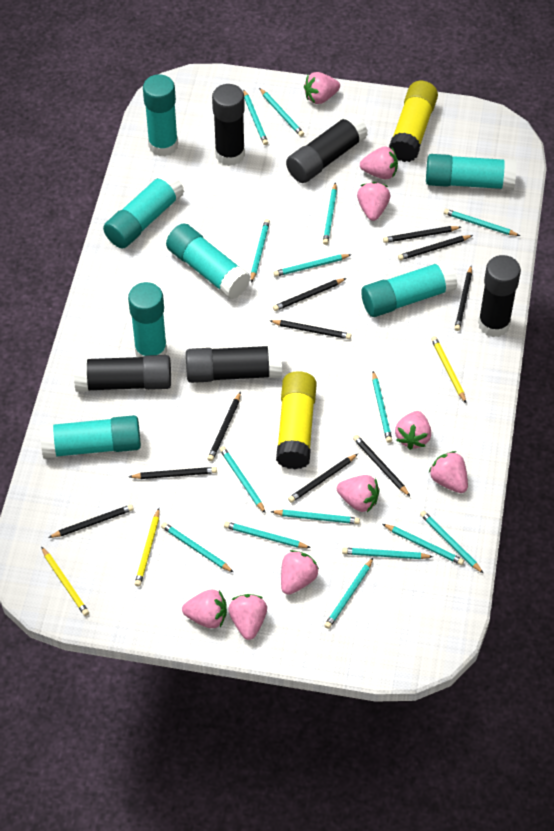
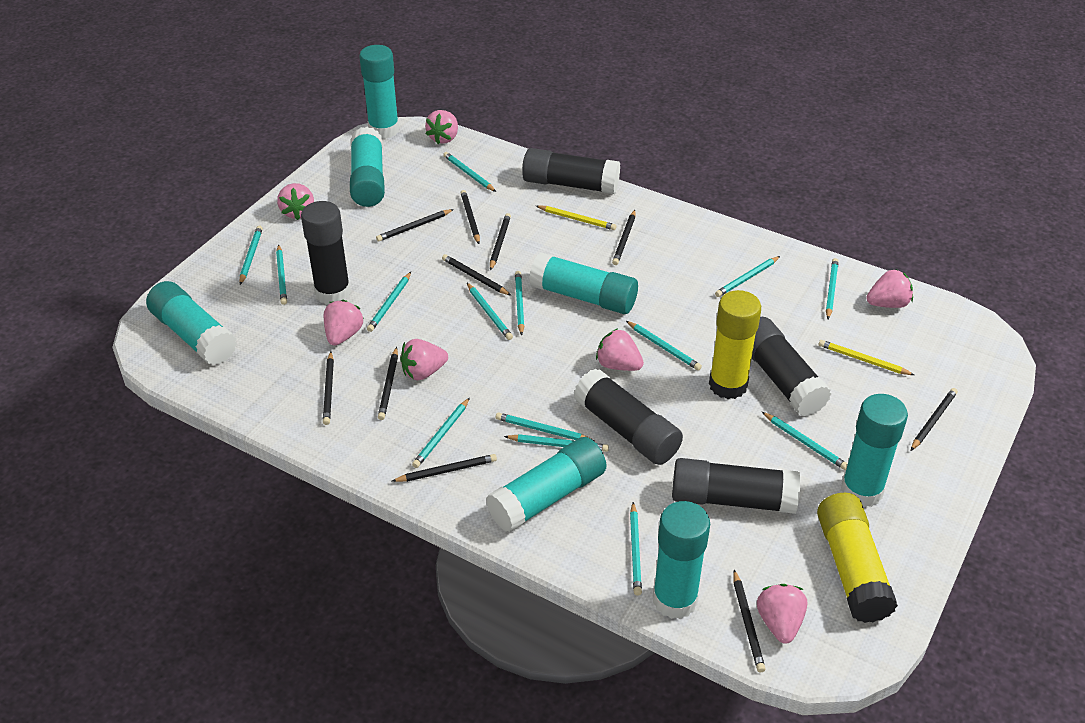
pink strawberry: [182,590,227,628] [228,594,267,640] [281,550,319,595] [304,72,340,104] [337,475,380,512] [357,182,390,221] [360,146,398,179] [395,411,431,450] [429,451,468,493] = 9 -> [277,183,314,220] [324,300,364,346] [400,339,448,380] [425,110,458,144] [596,329,644,371] [757,584,808,644] [866,269,913,308] = 7
turquoise pencil: [161,522,233,572] [220,446,265,513] [224,522,311,548] [243,89,268,145] [251,219,270,283] [259,88,304,137] [270,510,360,524] [274,254,352,277] [323,182,337,245] [324,558,373,629] [342,548,433,559] [372,371,392,443] [383,524,464,565] [420,511,484,574] [444,209,520,236] = 15 -> [240,225,263,285] [276,245,287,305] [367,272,411,332] [412,398,470,468] [443,152,496,192] [467,283,513,340] [496,413,594,441] [504,434,609,452] [515,271,524,335] [626,321,702,371] [630,502,642,596] [715,256,780,297] [762,412,848,470] [826,258,839,319] = 14
yellow pencil: [41,546,89,616] [135,508,159,587] [431,336,466,403] = 3 -> [536,205,617,230] [819,340,914,375] = 2

